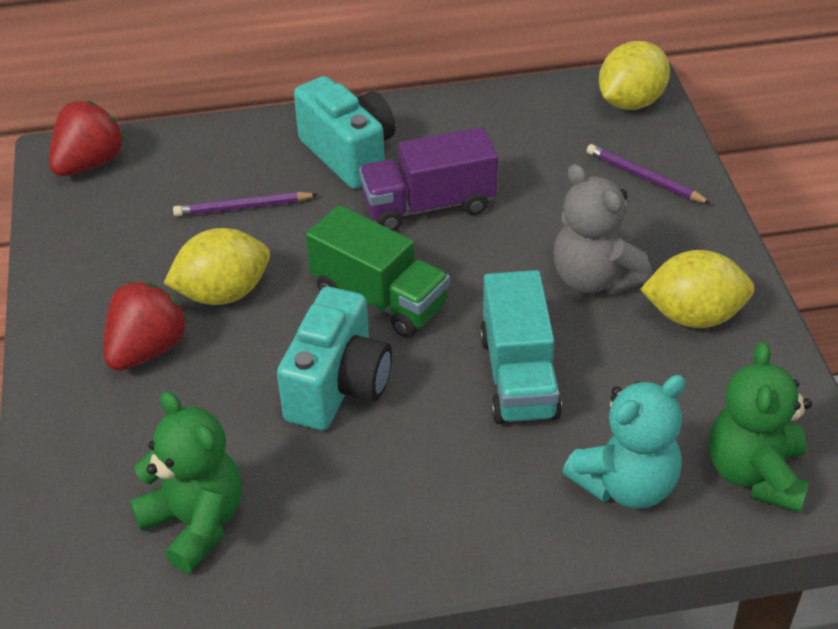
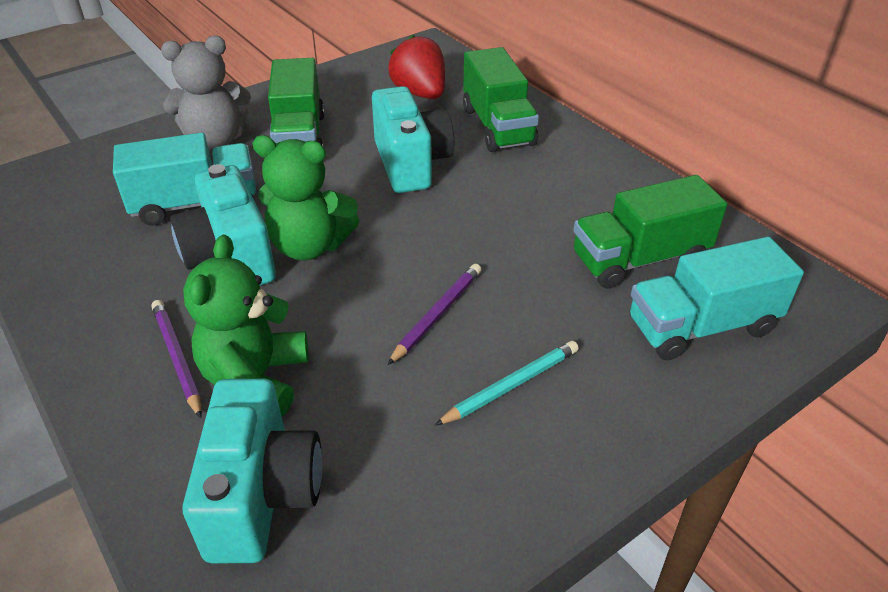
green truck: [306,205,450,337] = 1 -> [268,58,325,147] [463,47,539,152] [573,175,727,289] = 3
purple truck: [359,127,498,231] = 1 -> none = 0
red strawberry: [49,100,125,176] [103,281,189,371] = 2 -> [388,35,445,99] = 1
turquoise camera: [277,287,392,430] [294,76,396,189] = 2 -> [170,164,276,285] [182,379,322,564] [372,86,454,193] = 3
turquoise pencil: none = 0 -> [435,341,579,426] = 1
turquoise teddy bear: [562,375,686,509] = 1 -> none = 0
turquoise truck: [480,270,562,424] = 1 -> [113,133,256,226] [630,237,804,361] = 2
yellow lemon: [164,228,270,305] [599,41,670,110] [640,250,755,328] = 3 -> none = 0

